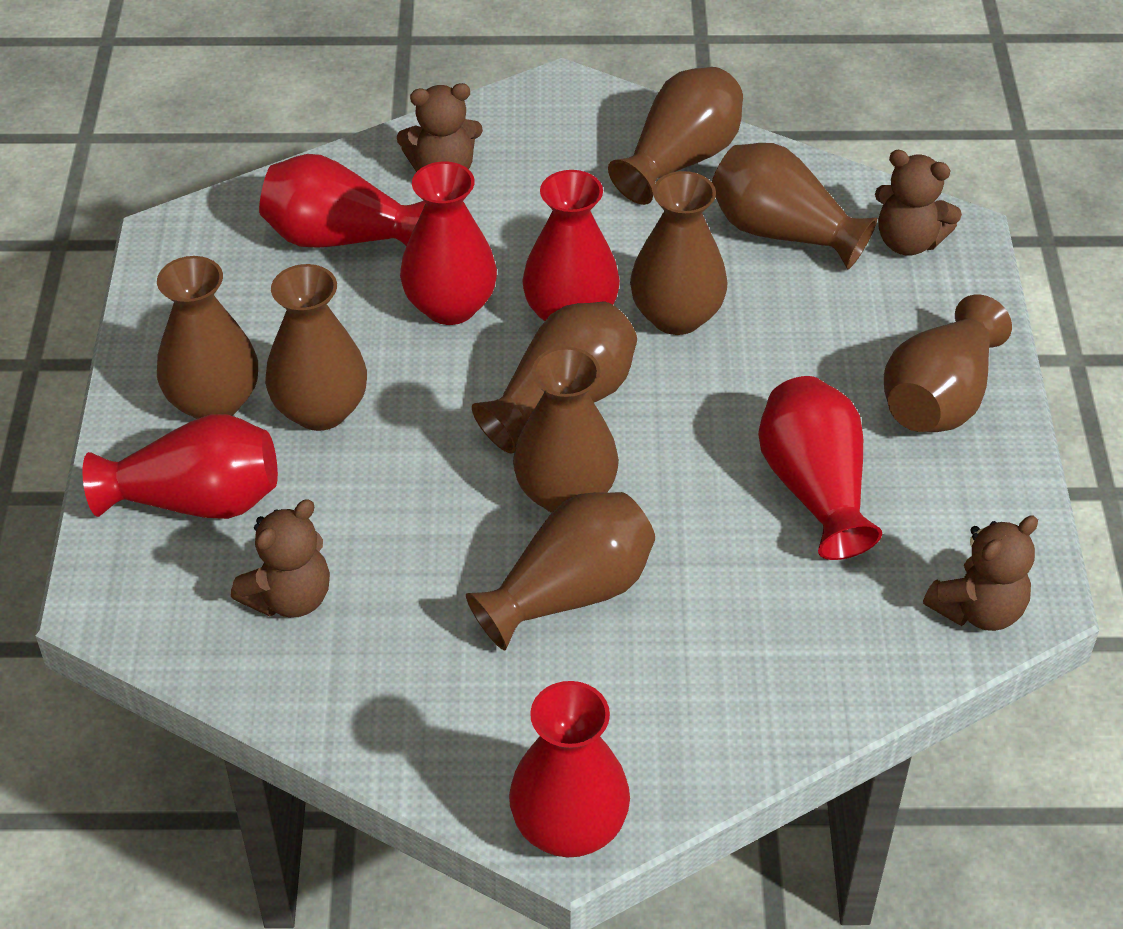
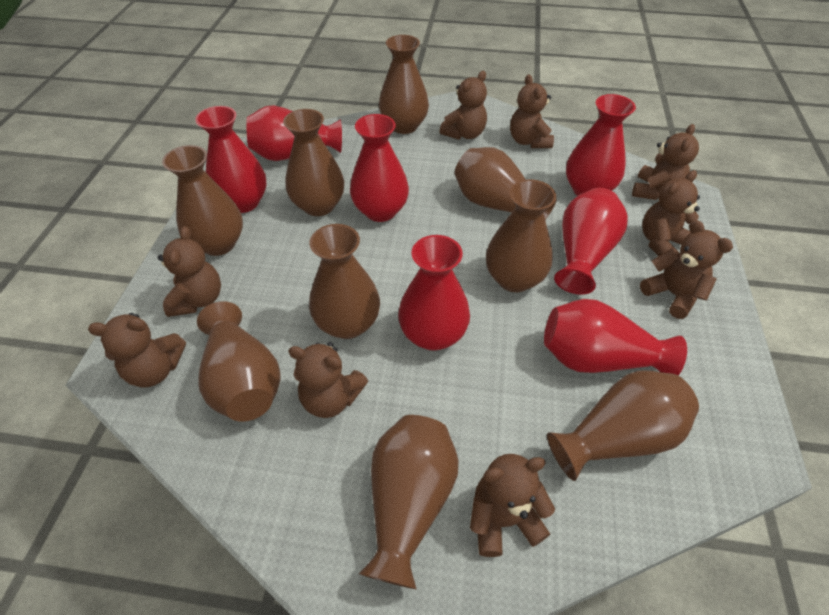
brown teddy bear: [231,499,330,618] [397,83,483,172] [875,150,962,256] [923,516,1038,631] = 4 -> [88,313,186,387] [158,226,221,317] [288,342,368,418] [440,71,487,140] [470,454,555,557] [510,74,554,148] [632,124,699,200] [640,220,733,319] [642,170,700,256] = 9
red vase: [82,414,278,519] [259,154,425,248] [400,162,497,325] [509,681,630,857] [522,170,620,321] [758,376,882,560] = 6 -> [195,106,266,213] [246,105,342,161] [350,114,409,222] [398,235,470,351] [544,299,687,375] [554,188,628,295] [566,94,636,196] = 7

